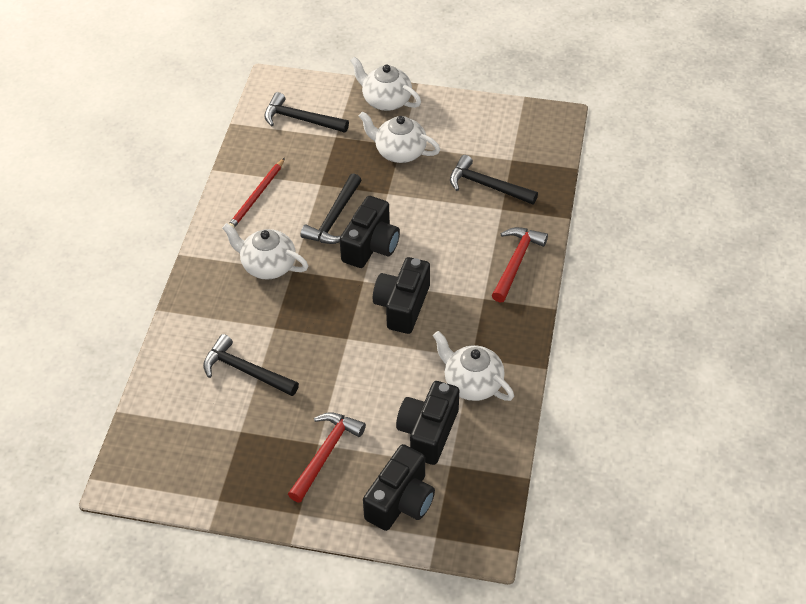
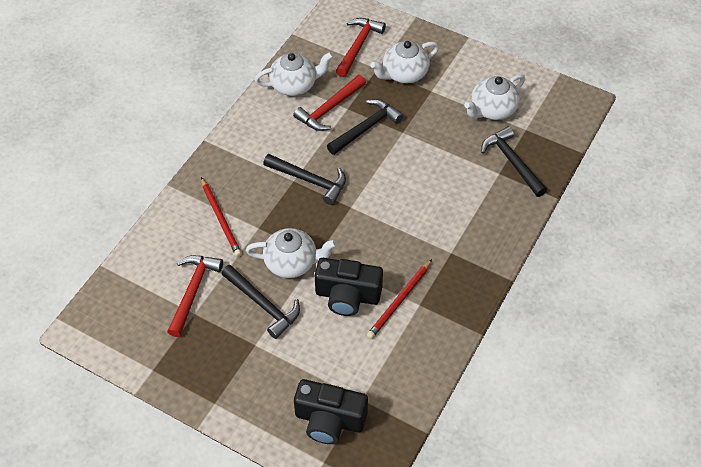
black camera: [340,196,400,268] [363,444,435,531] [373,257,430,334] [396,381,459,465] = 4 -> [294,379,368,444] [315,258,383,316] = 2
red hammer: [288,412,366,503] [492,227,548,302] = 2 -> [167,255,223,337] [293,75,366,131] [336,18,386,77] = 3
red pencil: [229,158,285,228] = 1 -> [201,177,242,257] [367,259,432,339] = 2

